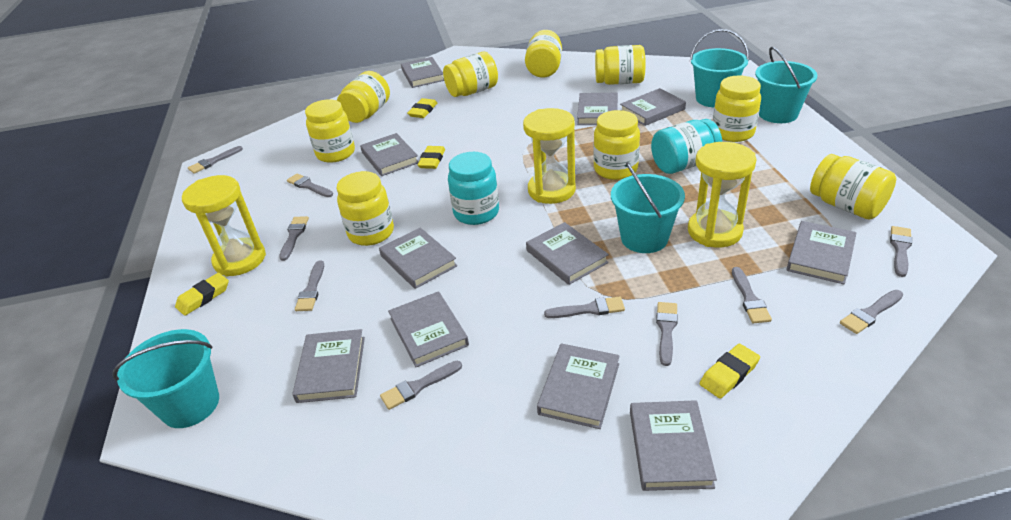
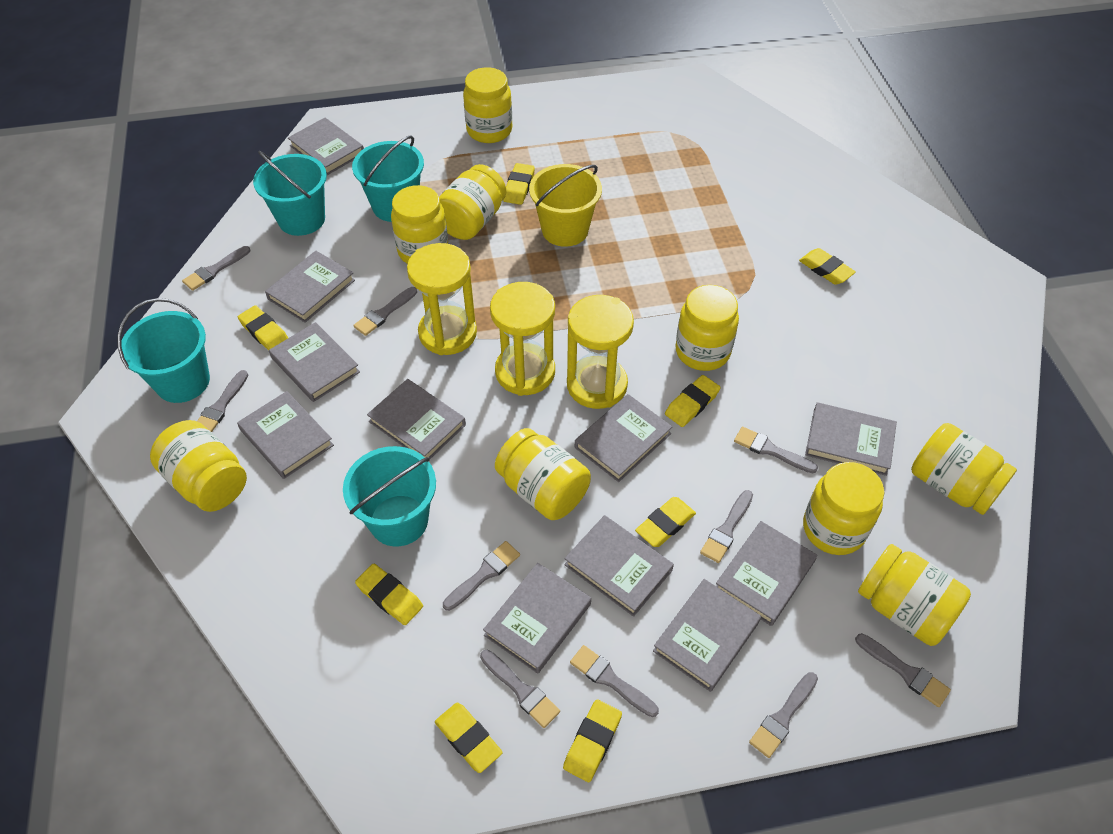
turquoise jar: [448,152,499,225] [651,119,722,174] = 2 -> none = 0
yellow bucket: none = 0 -> [529,164,602,247] = 1
yellow eraser: [175,273,229,316] [407,98,438,118] [418,146,445,169] [700,344,760,398] = 4 -> [238,305,288,351] [355,564,423,625] [435,703,503,773] [503,163,535,205] [563,699,622,782] [635,497,696,547] [665,375,721,427] [799,248,856,285] = 8

